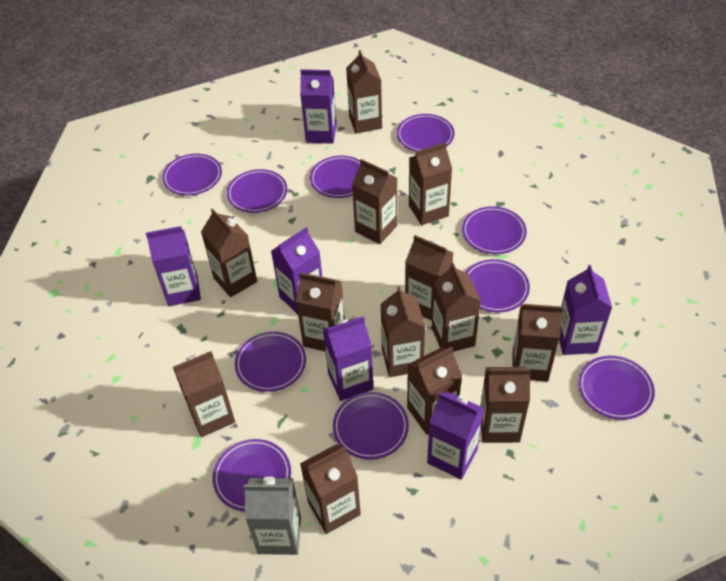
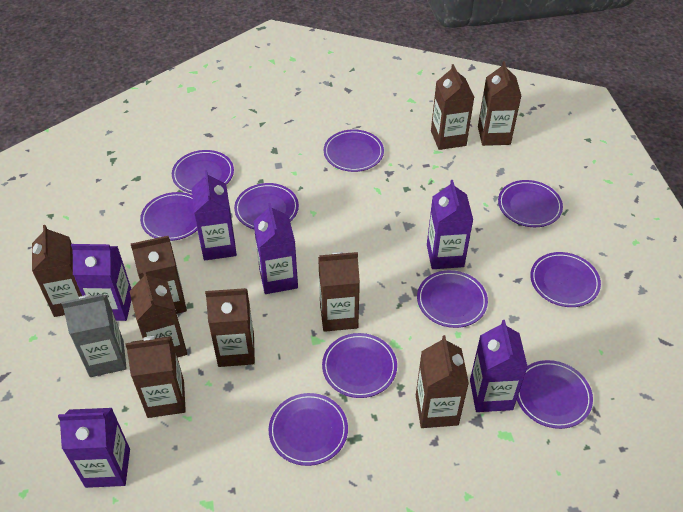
brown carton: [173,351,235,437] [201,208,257,297] [296,272,345,351] [300,444,361,534] [346,50,382,133] [352,159,397,244] [380,286,425,377] [405,235,453,321] [407,347,462,435] [409,142,452,225] [432,263,481,352] [481,367,531,443] [512,304,563,382] = 13 -> [32,225,82,317] [125,336,186,418] [130,271,187,358] [131,236,187,314] [205,288,255,367] [318,252,360,332] [416,335,469,428] [431,64,474,150] [478,61,521,146] = 9

